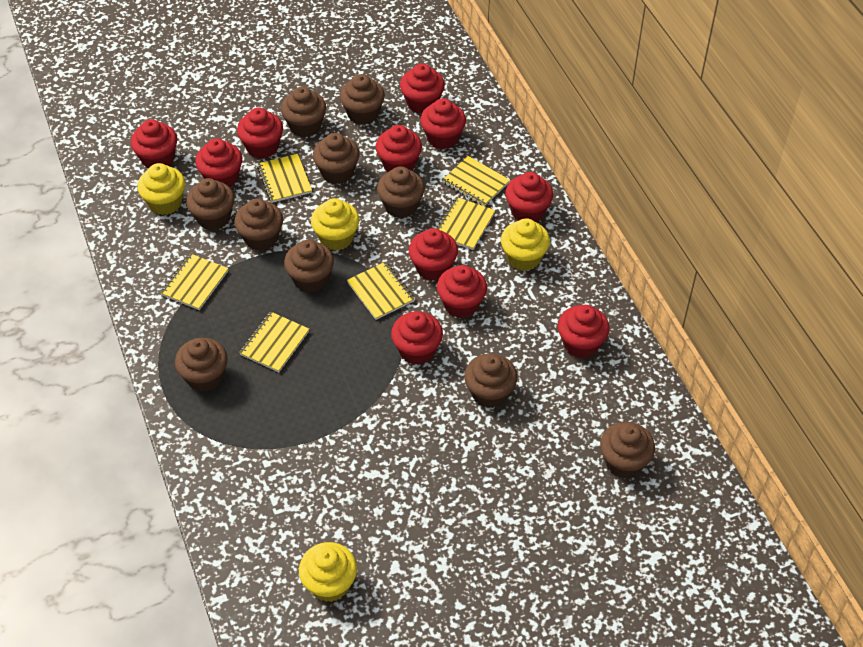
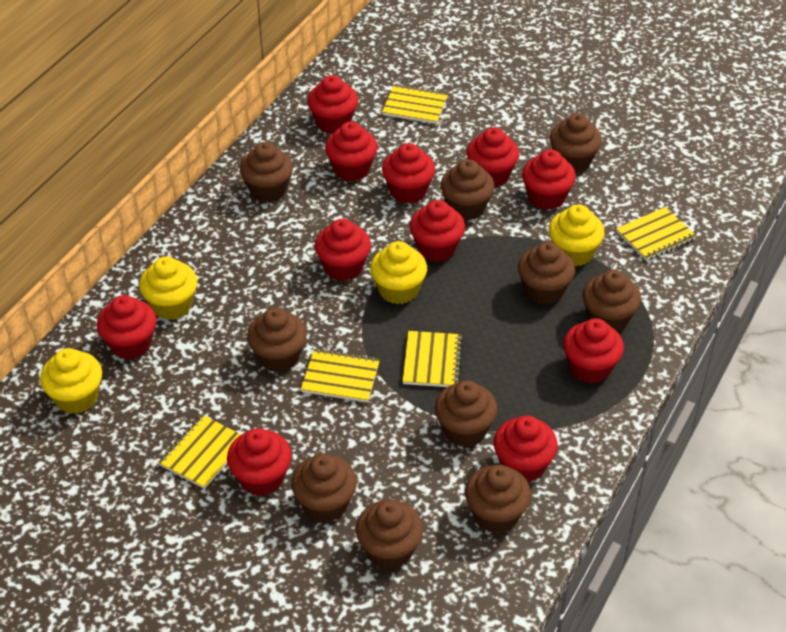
yellow notebook: [160,253,228,310] [239,311,309,372] [257,154,312,203] [347,262,414,320] [437,197,495,250] [442,156,510,206] = 6 -> [158,414,241,489] [301,349,380,403] [382,84,448,124] [403,331,463,387] [616,207,696,261] = 5

